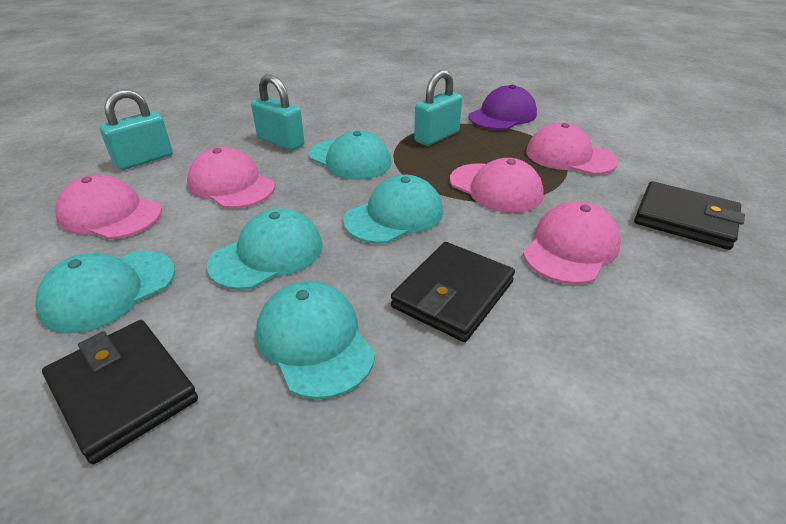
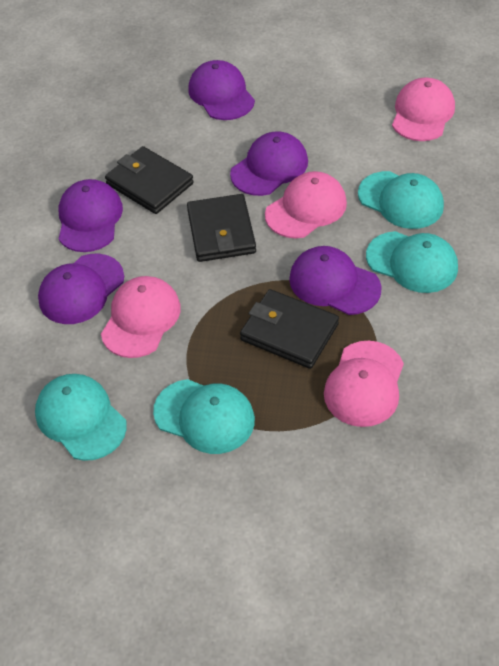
pink cap: [55,175,162,240] [187,147,275,209] [450,158,544,213] [523,202,621,284] [526,123,618,175] = 5 -> [101,276,181,358] [265,171,347,238] [324,341,404,427] [392,78,455,141] = 4
purple cap: [468,85,537,130] = 1 -> [38,254,124,324] [59,179,123,252] [188,60,255,120] [230,131,308,196] [289,246,382,315] = 5
turquoise cap: [35,251,175,334] [207,208,322,290] [256,281,375,399] [309,131,391,180] [343,175,443,244] = 5 -> [35,374,127,461] [153,379,255,454] [358,171,444,229] [366,231,458,293] = 4
turquoise padlock: [99,89,173,170] [251,74,304,151] [414,70,462,146] = 3 -> none = 0

